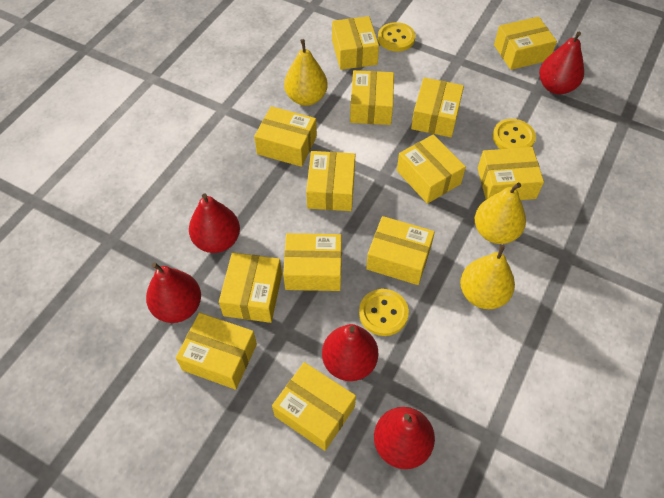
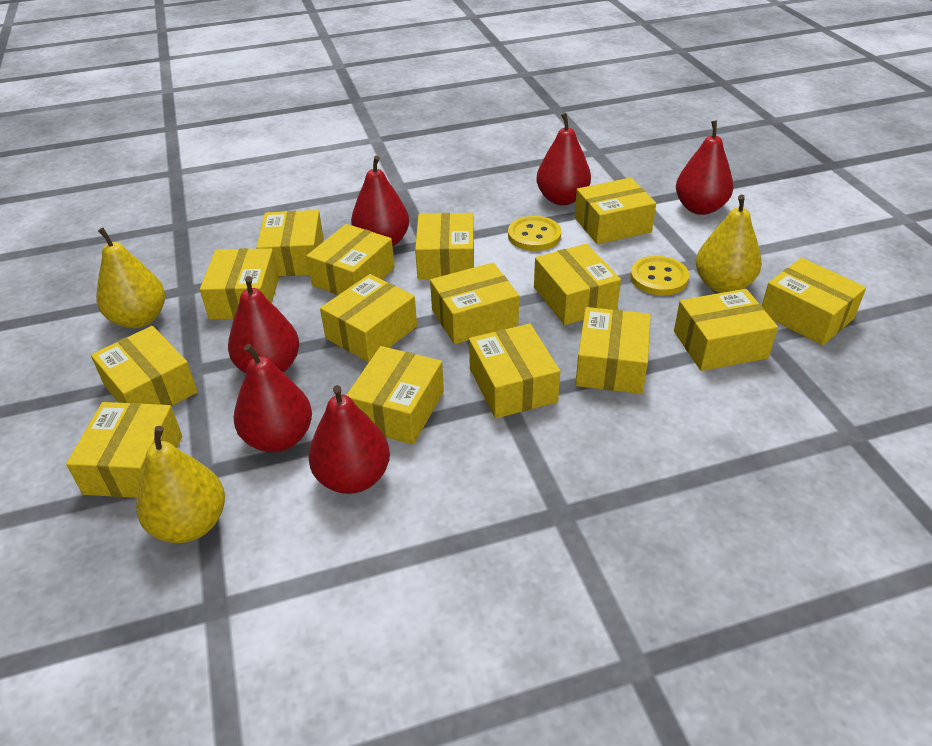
red pear: [146,262,201,323] [189,193,240,253] [322,324,378,381] [374,407,435,469] [539,32,584,94] = 5 -> [228,276,299,373] [234,344,312,452] [308,385,390,494] [351,156,409,246] [536,113,591,205] [676,120,733,215] = 6
yellow box: [176,313,257,390] [219,253,282,323] [254,106,317,167] [272,362,356,451] [283,233,342,291] [306,151,355,211] [332,16,379,70] [350,70,394,125] [366,216,435,285] [397,134,466,204] [411,78,464,137] [478,147,544,200] [494,17,557,70] = 13 -> [66,402,182,498] [91,326,198,407] [200,248,279,319] [256,210,324,276] [306,224,395,295] [320,274,417,363] [346,346,444,445] [415,213,474,279] [430,263,519,344] [469,324,560,418] [534,244,621,325] [575,178,656,244] [575,307,651,394] [674,289,778,371] [762,258,866,346] = 15
yellow button: [359,289,409,336] [378,22,415,51] [493,119,536,149] = 3 -> [508,216,561,251] [630,256,689,295] = 2

